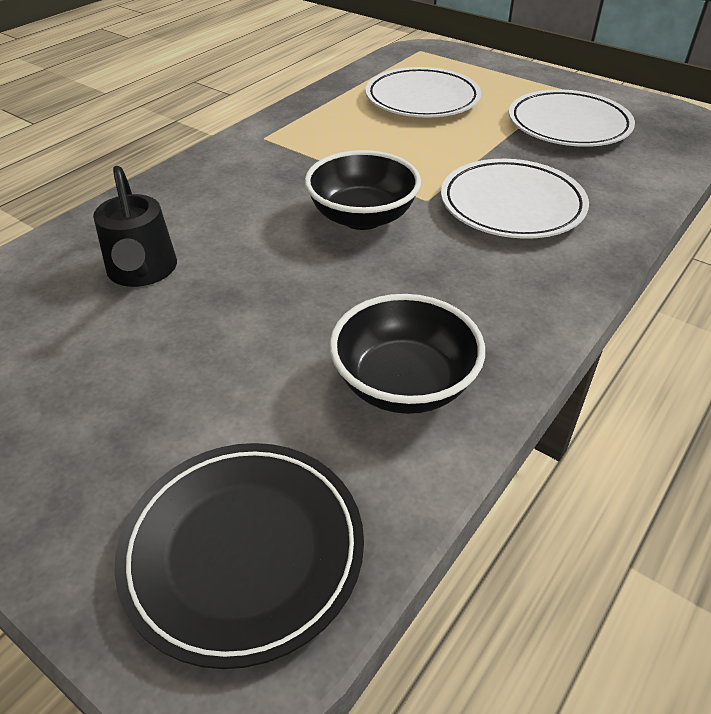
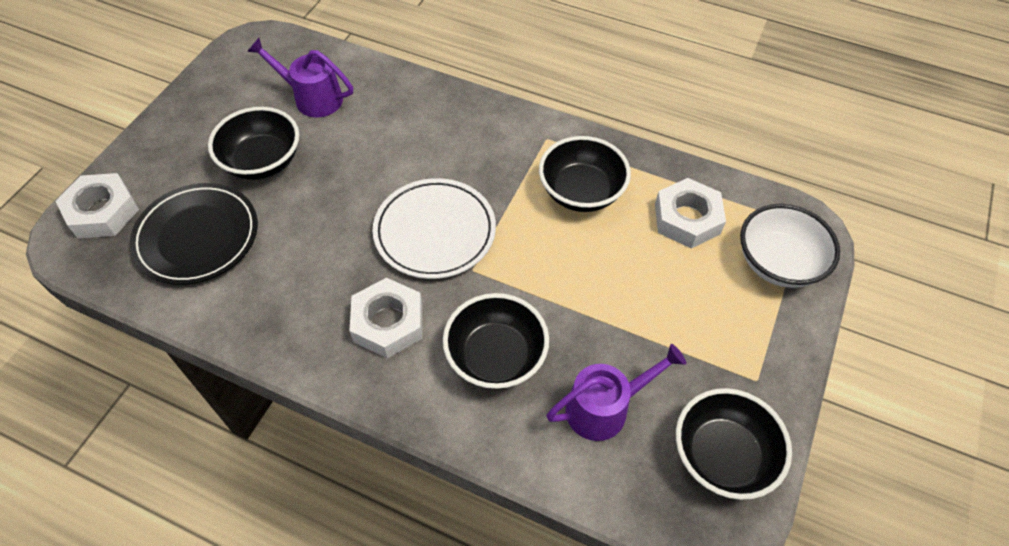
black bowl: [305,150,421,230] [330,294,485,414] = 2 -> [208,107,299,180] [443,293,549,389] [539,136,631,212] [676,388,792,500] = 4
black watering can: [93,166,177,287] = 1 -> none = 0
purple watering can: none = 0 -> [247,38,353,117] [546,344,686,441] = 2
white bowl: none = 0 -> [740,204,840,288] = 1
white nut: none = 0 -> [56,173,139,238] [349,278,422,358] [655,178,726,249] = 3
white plate: [365,67,481,118] [441,159,589,239] [509,89,635,147] = 3 -> [373,178,496,279] = 1

